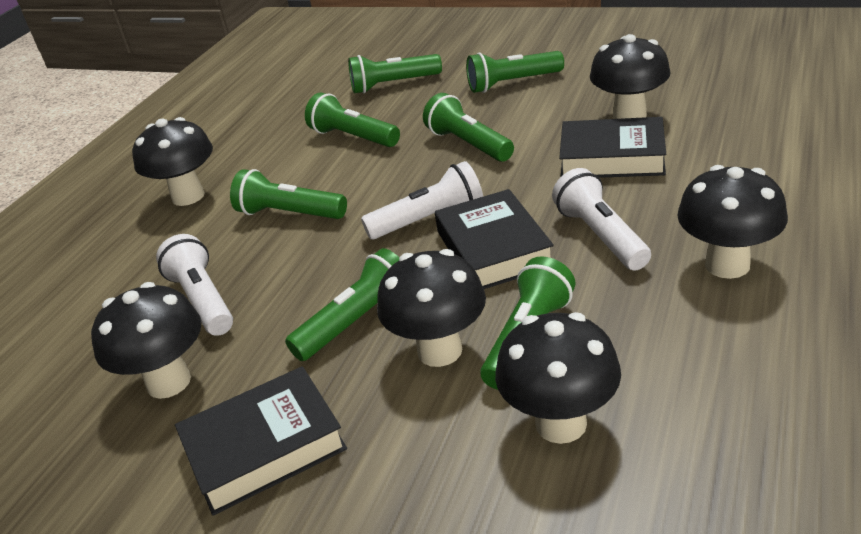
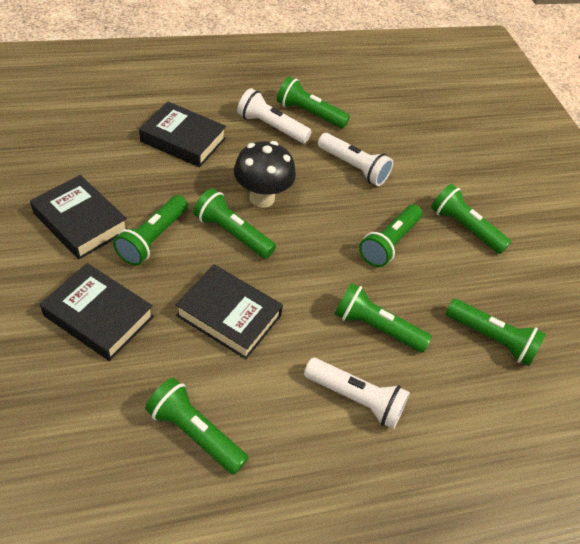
black book: [175,366,347,516] [435,189,554,289] [559,117,666,178] = 3 -> [30,175,127,259] [40,263,154,361] [139,102,226,167] [176,264,283,359] = 4
black mushroom: [91,282,202,399] [132,117,213,206] [377,249,486,367] [495,312,621,444] [590,34,671,119] [677,165,788,279] = 6 -> [234,141,296,208] = 1
green flashlight: [230,169,347,219] [285,248,399,361] [305,93,400,147] [348,54,442,94] [423,93,514,162] [466,51,564,93] [480,256,575,390] = 7 -> [113,195,188,266] [145,378,248,475] [193,188,276,259] [277,76,350,129] [335,283,432,353] [359,204,422,267] [431,184,511,254] [446,299,546,366] = 8

